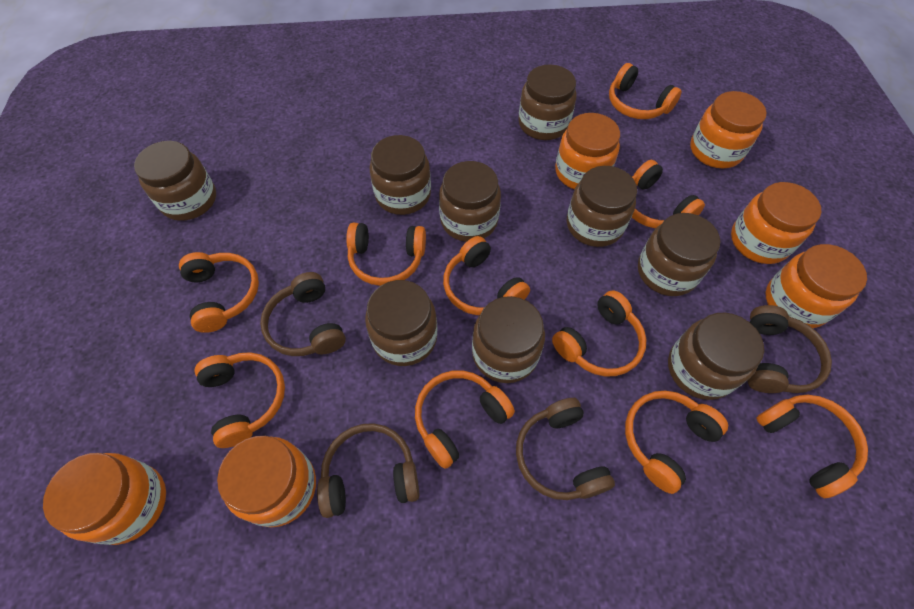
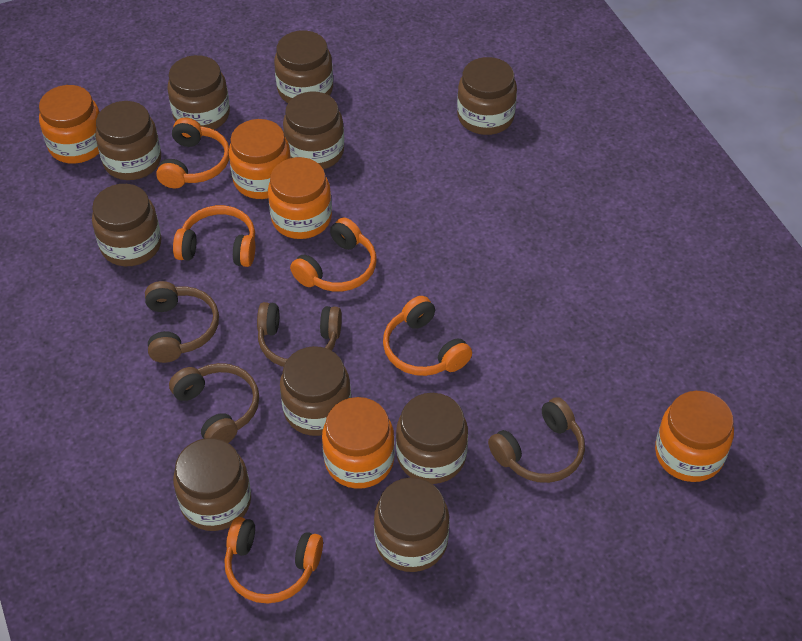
brown jar: [134,141,216,221] [365,280,437,366] [370,135,431,215] [439,161,501,242] [472,296,545,383] [518,65,577,140] [567,166,637,247] [638,213,720,296] [668,313,764,400] = 9 -> [92,184,162,266] [95,101,161,180] [167,55,230,130] [173,438,251,531] [274,30,333,103] [280,346,351,436] [283,92,344,169] [374,477,449,572] [396,393,468,484] [457,57,517,135] = 10
orange headphones: [179,252,259,333] [195,352,285,448] [346,223,426,286] [415,370,515,469] [443,236,530,315] [552,291,647,377] [609,63,682,119] [625,390,728,494] [632,160,705,229] [756,395,868,498] = 10 -> [156,118,229,188] [173,205,255,267] [224,517,323,603] [290,218,377,292] [383,296,472,376] = 5
orange jar: [43,453,166,545] [217,436,316,527] [555,113,620,190] [690,91,767,168] [731,182,821,264] [765,244,867,328] = 6 -> [39,85,100,163] [229,119,291,199] [268,157,332,239] [322,397,395,489] [655,391,734,482] = 5

